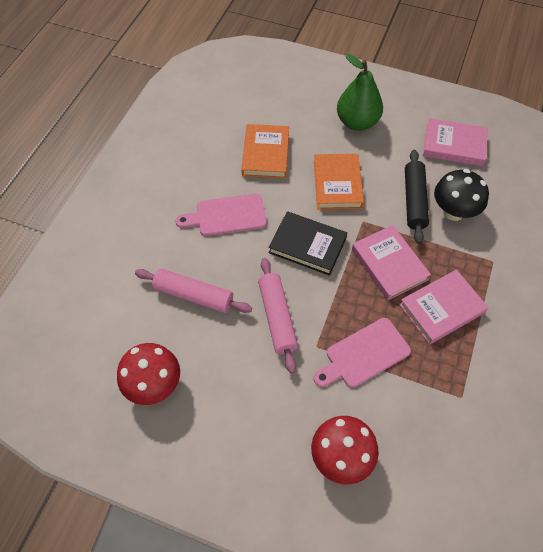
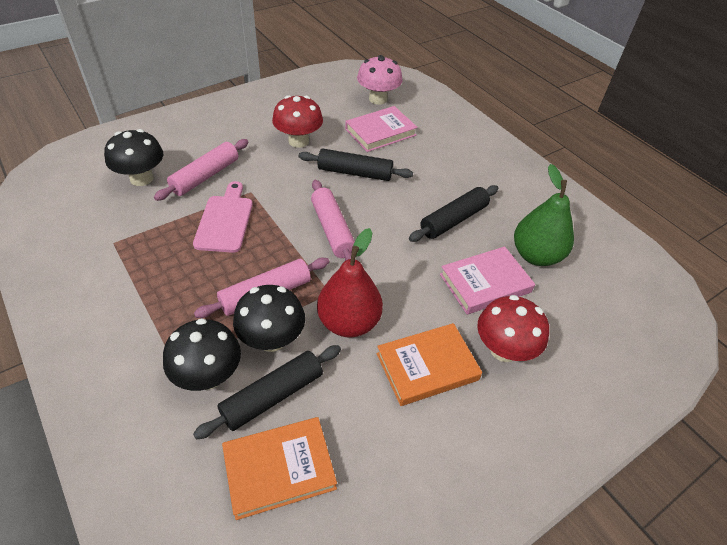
black book: [269,211,347,276] = 1 -> none = 0
black mushroom: [434,169,489,221] = 1 -> [104,129,163,186] [163,318,241,391] [233,285,305,352] = 3
black rolling pin: [405,150,429,244] = 1 -> [193,345,341,439] [299,149,413,181] [409,185,499,242] = 3
pink book: [352,225,431,300] [399,270,489,344] [423,118,488,166] = 3 -> [345,106,418,152] [440,246,535,314] = 2
pink cutting board: [176,194,267,236] [313,318,411,388] = 2 -> [193,181,253,253] = 1
pink mushroom: none = 0 -> [357,55,403,105] = 1
pink rolling pin: [135,268,252,313] [258,258,298,374] = 2 -> [154,139,248,201] [194,258,329,318] [311,180,356,261] = 3
red pear: none = 0 -> [317,228,383,337] = 1

